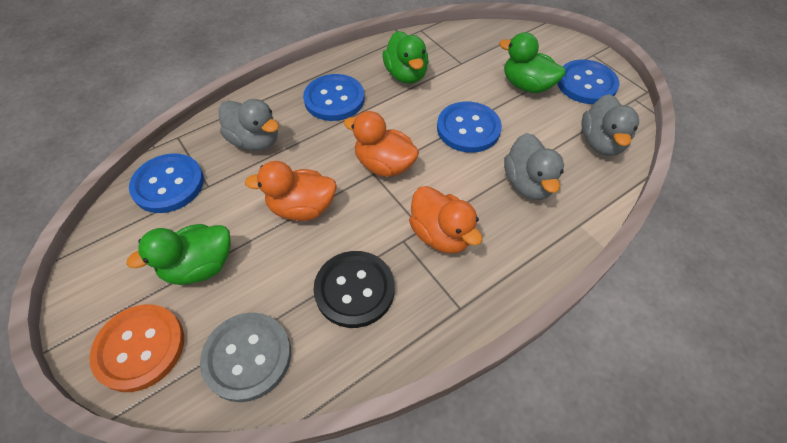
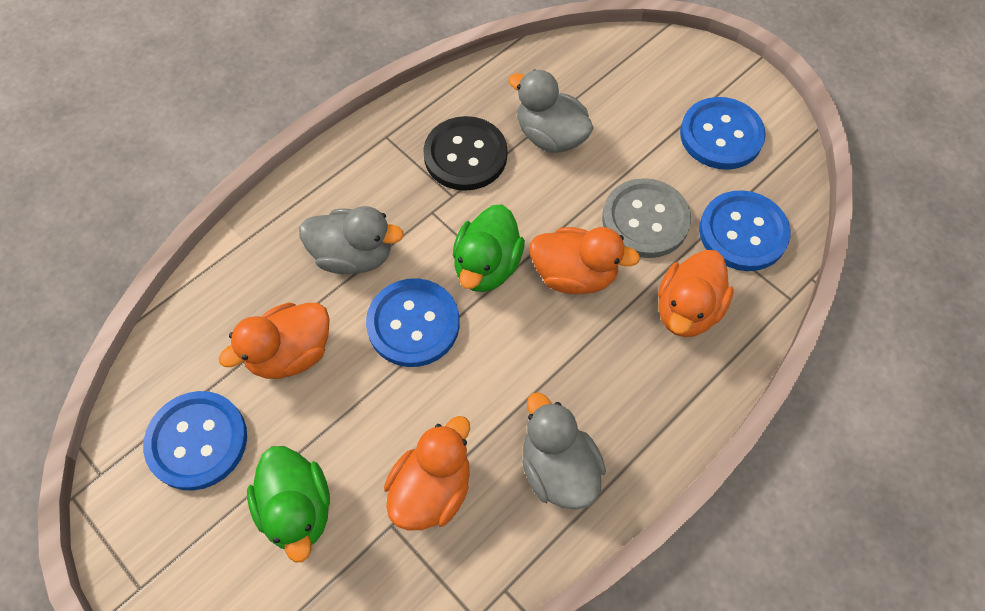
green duck: [126,224,231,285] [382,31,429,84] [499,32,566,93] = 3 -> [247,446,330,563] [453,204,525,292] = 2
orange button: [89,304,184,392] = 1 -> none = 0
orange duck: [245,161,337,221] [344,111,419,177] [409,186,482,253] = 3 -> [219,303,330,379] [384,416,470,531] [530,227,640,294] [658,250,734,337] = 4

